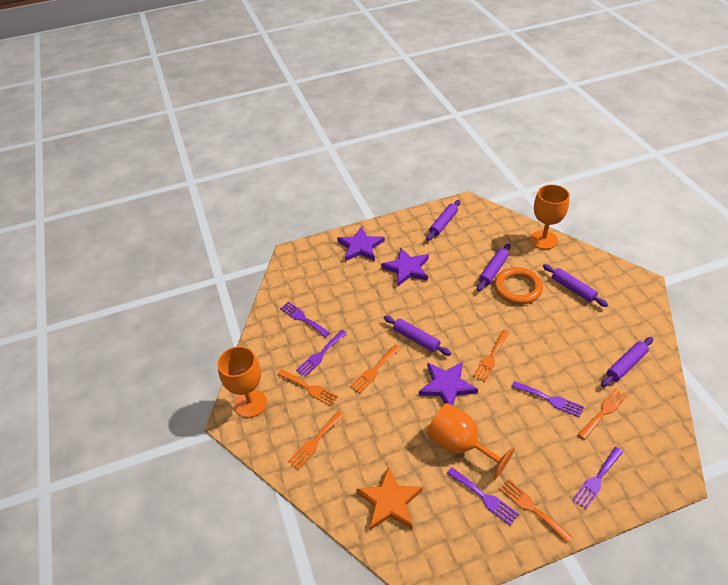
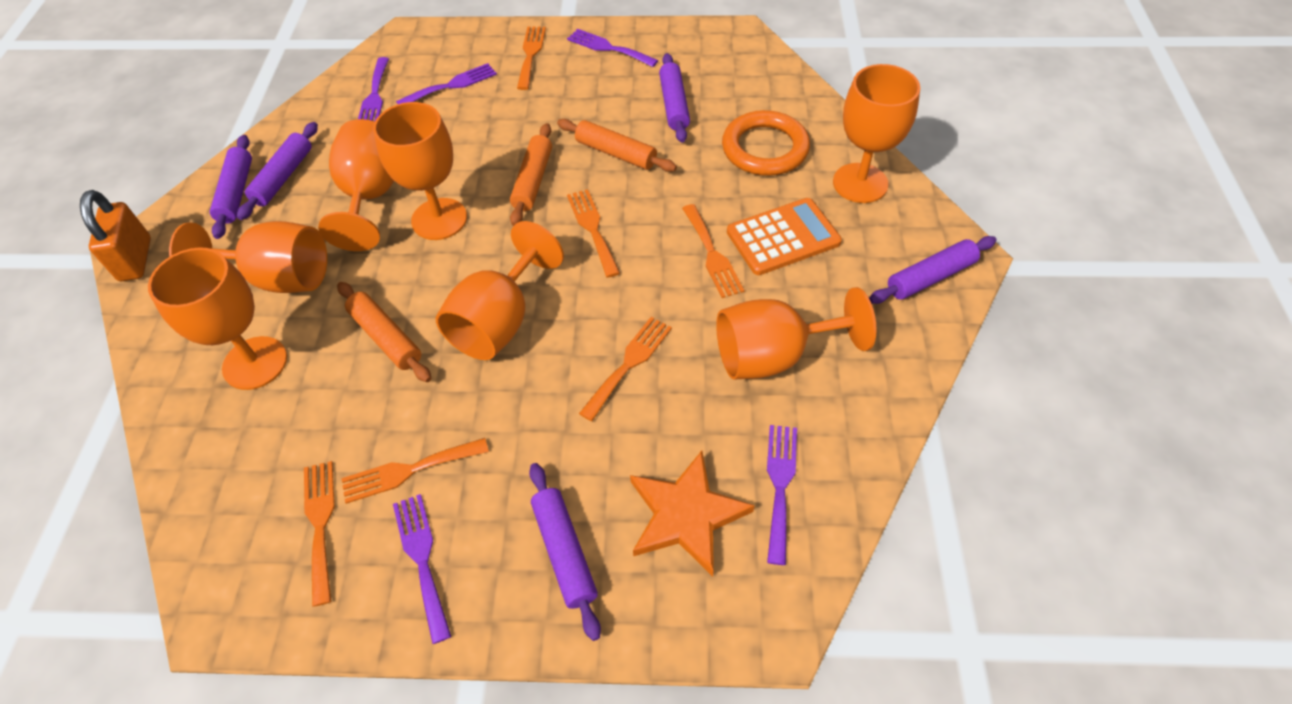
orange calculator: none = 0 -> [727,198,842,275] = 1
orange goblet: [218,346,267,418] [427,403,515,480] [530,185,569,249] = 3 -> [148,247,287,390] [169,221,327,293] [318,119,394,251] [373,102,467,240] [436,221,564,360] [716,287,877,380] [833,64,920,203] = 7
orange padlock: none = 0 -> [80,190,151,281] = 1
orange rolling pin: none = 0 -> [337,282,431,382] [510,123,552,226] [557,119,677,172] = 3
purple star: [337,226,385,261] [381,247,429,286] [419,362,478,405] = 3 -> none = 0

